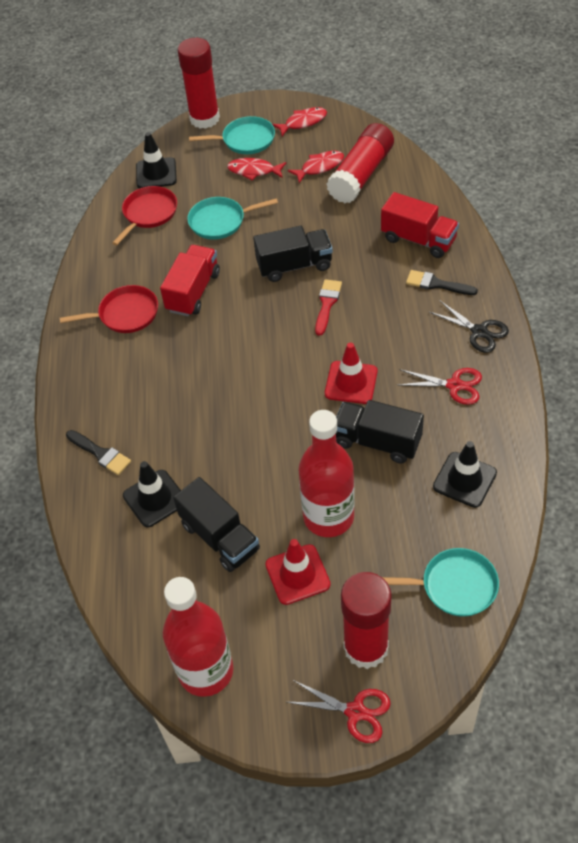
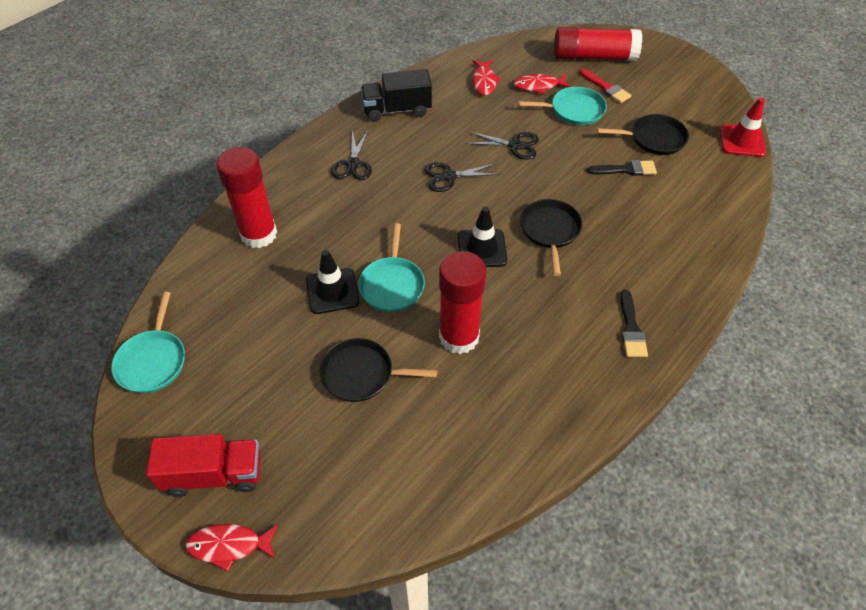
black pan: none = 0 -> [319,338,437,402] [520,199,582,276] [597,114,689,155] = 3
black scissors: [429,300,509,353] = 1 -> [331,130,372,180] [424,162,501,192] [465,132,539,160] = 3
black traffic cone: [123,461,181,527] [136,132,177,189] [433,441,497,508] = 3 -> [306,250,360,314] [458,207,507,267] = 2
black truck: [173,477,260,572] [253,226,333,282] [336,400,424,463] = 3 -> [361,69,432,122] = 1
red bottle: [163,577,233,697] [299,410,355,537] = 2 -> none = 0
red pan: [60,285,158,333] [112,186,177,246] = 2 -> none = 0
red scissors: [287,680,391,743] [398,368,482,405] = 2 -> none = 0
red traffic cone: [265,539,331,605] [325,342,377,404] = 2 -> [720,98,766,157] = 1
red truck: [160,245,220,316] [381,192,459,258] = 2 -> [146,434,261,497] = 1

